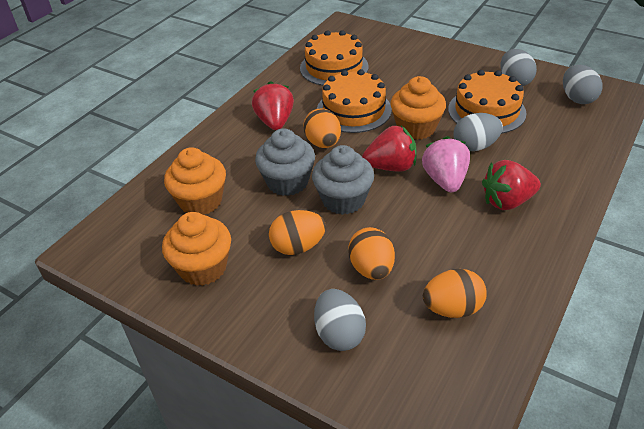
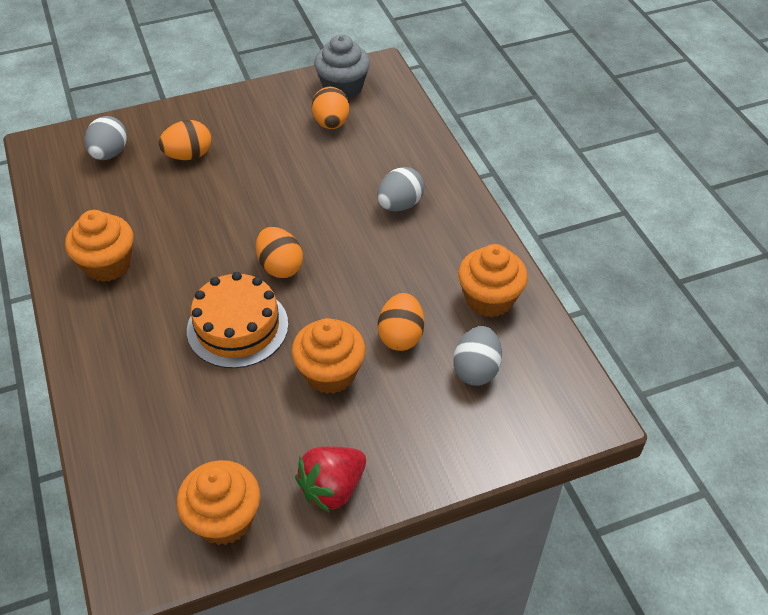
grey cupcake: [255,128,315,196] [312,145,374,215] = 2 -> [314,34,370,99] = 1
grey egg: [314,289,366,351] [453,113,503,151] [500,49,537,86] [563,65,603,104] = 4 -> [85,116,127,160] [377,167,425,211] [453,326,502,386] = 3
orange cake: [300,30,368,86] [317,69,392,133] [448,70,527,134] = 3 -> [187,272,288,368] = 1
orange cupcake: [162,212,231,286] [164,147,226,215] [390,76,446,140] = 3 -> [65,210,133,282] [177,460,260,545] [291,318,366,394] [458,244,528,317] = 4
pink strawberry: [422,136,470,192] = 1 -> none = 0
red strawberry: [252,81,294,130] [362,126,417,172] [482,160,541,210] = 3 -> [295,446,366,513] = 1

